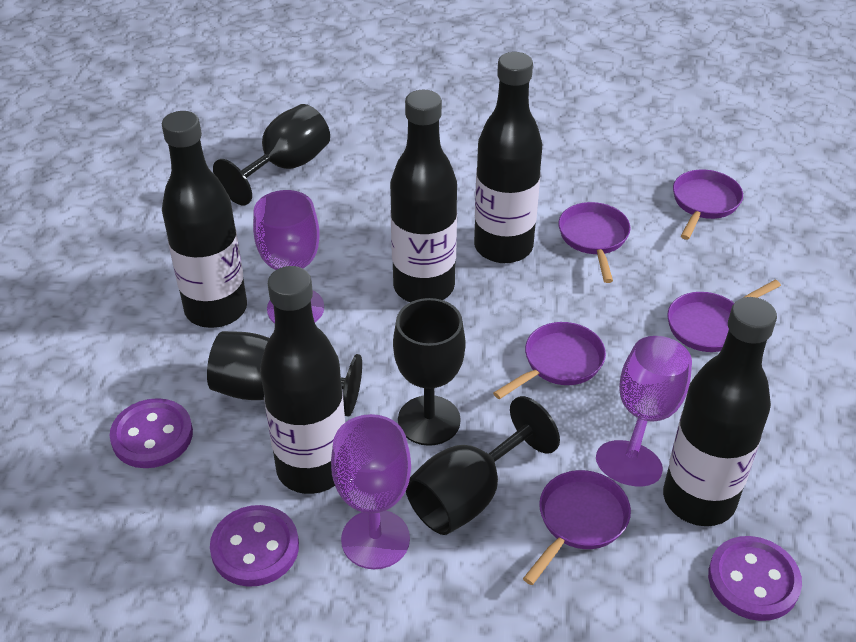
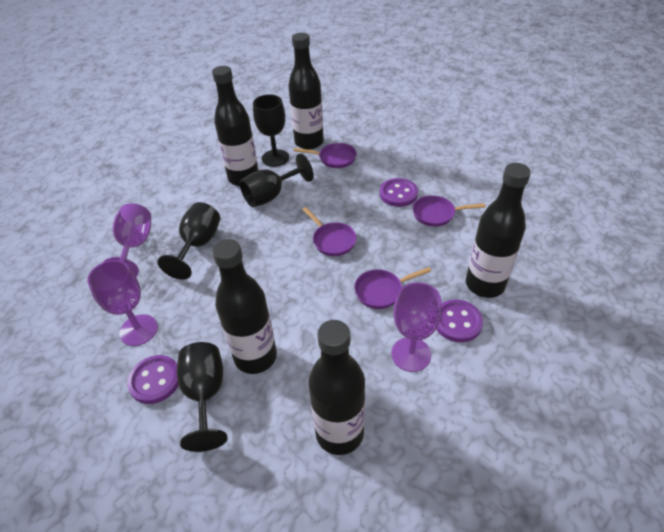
purple pan: [493,322,606,399] [523,470,631,585] [558,202,631,283] [667,280,781,352] [673,170,743,240] = 5 -> [294,143,357,168] [302,207,357,256] [354,267,431,309] [413,195,485,227] = 4

